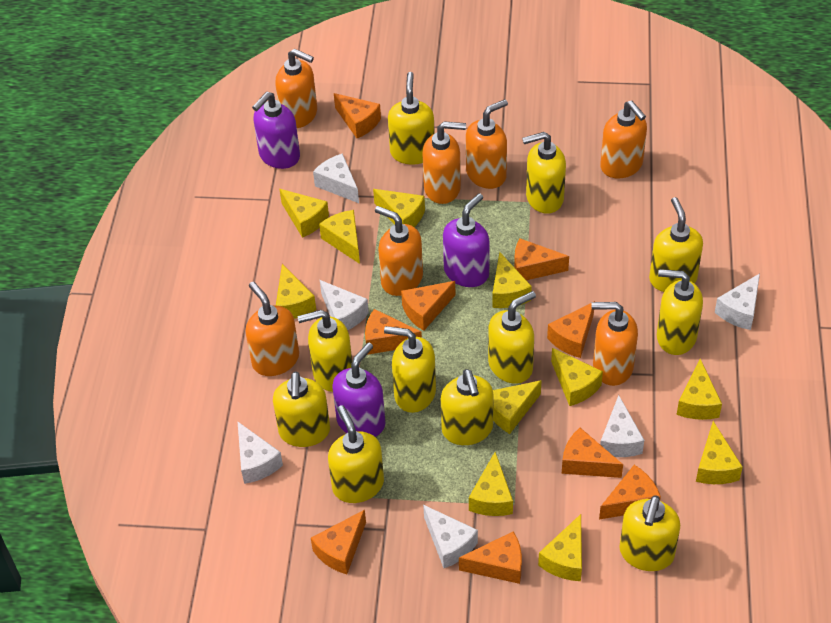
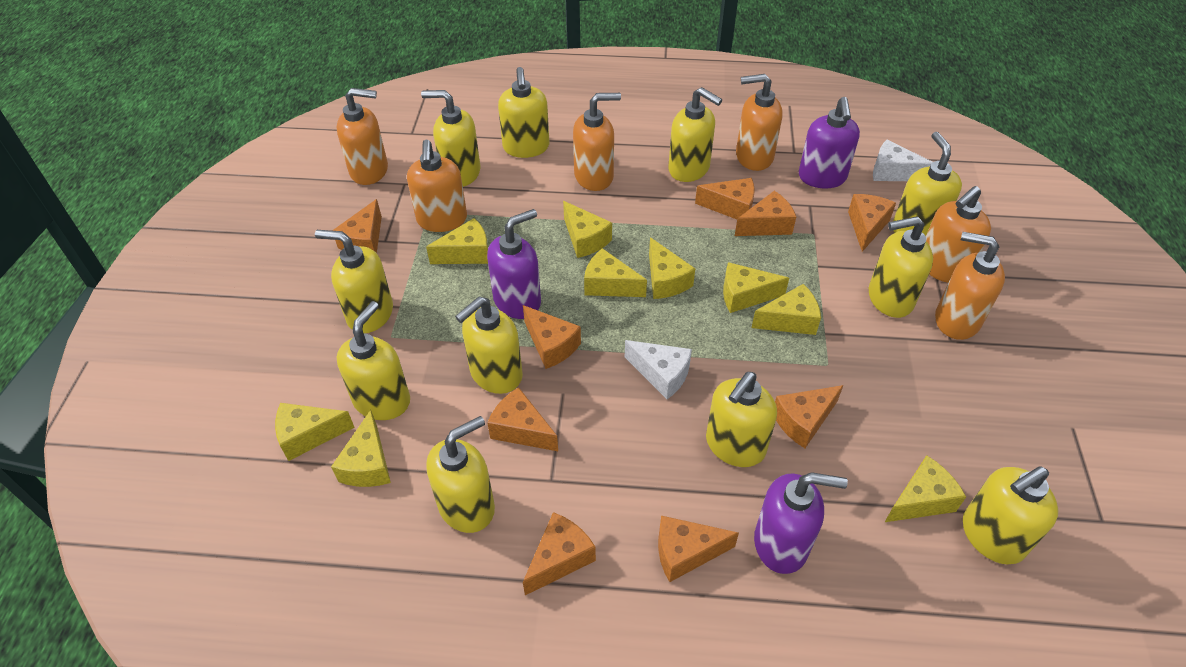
orange soap dispenser: [246,282,299,376] [275,49,317,128] [375,206,423,296] [422,121,466,204] [466,99,508,189] [591,302,638,386] [600,101,647,179] = 7 -> [337,88,388,185] [407,140,467,232] [573,93,621,191] [736,74,783,171] [926,186,991,283] [935,232,1005,340] = 6
white cheese: [237,421,283,484] [313,153,359,203] [320,280,369,330] [423,505,478,568] [600,395,644,457] [715,273,760,330] = 6 -> [625,340,692,399] [873,140,933,181] = 2
yellow cheese: [276,264,316,319] [279,189,329,238] [319,210,360,264] [373,189,425,227] [469,452,513,516] [492,252,532,308] [493,380,542,434] [538,514,582,581] [551,348,603,406] [677,359,722,420] [696,421,743,484] = 11 -> [275,403,355,461] [331,410,391,487] [426,218,488,264] [563,201,612,258] [584,248,647,297] [649,237,695,299] [723,262,789,313] [751,284,821,335] [885,455,966,522] = 9

